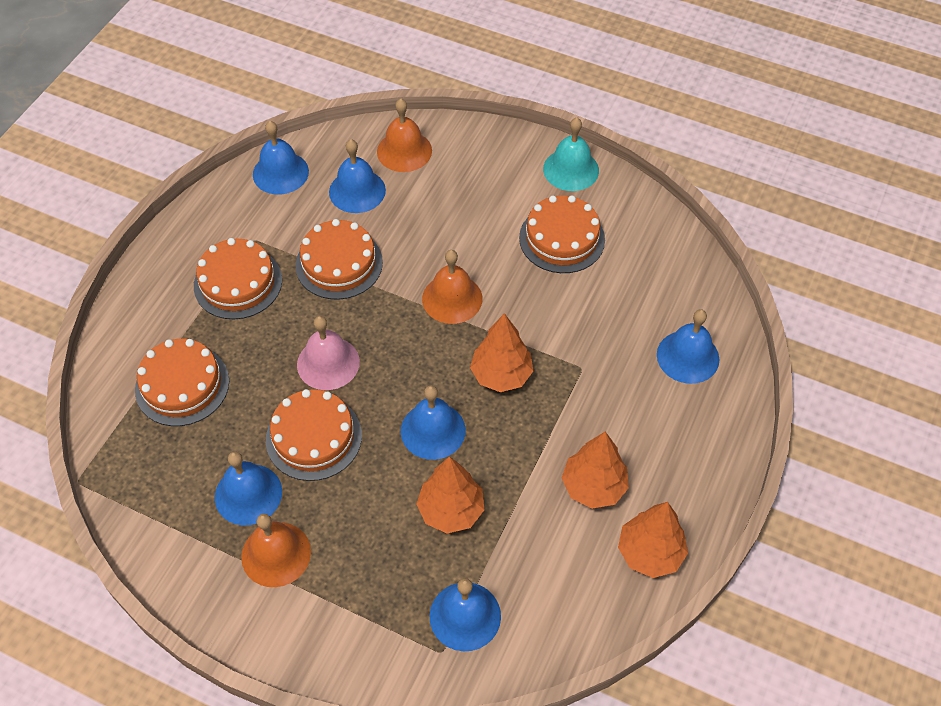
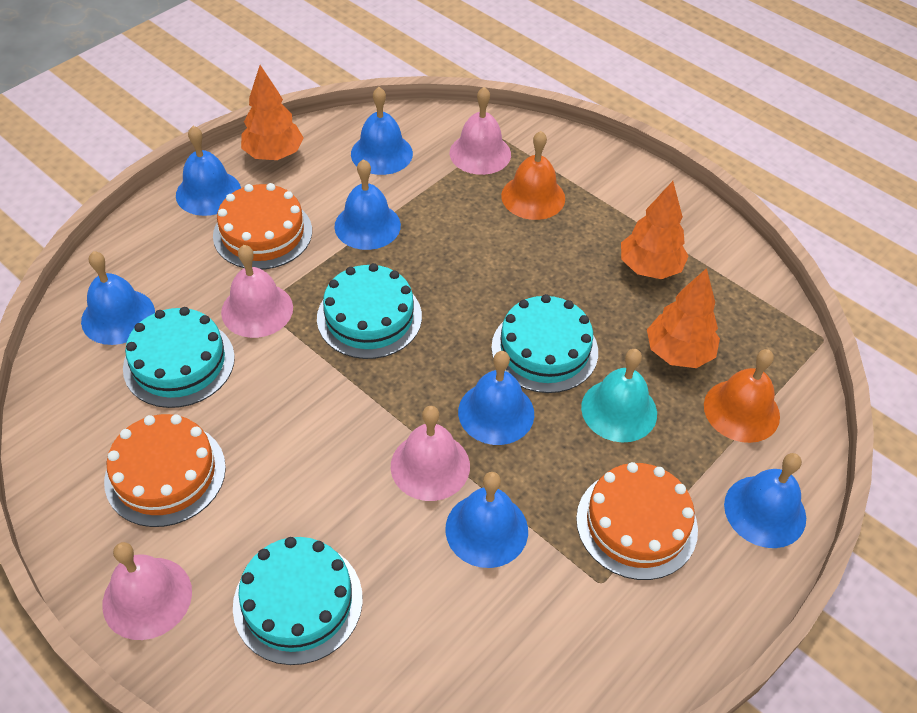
blue bell: [215,451,282,525] [253,121,309,195] [329,139,386,213] [401,385,466,460] [430,578,501,651] [657,309,719,384] = 6 -> [81,251,155,345] [176,126,241,216] [334,159,401,250] [351,87,413,175] [445,472,528,568] [458,351,534,445] [724,453,806,548] = 7
orange bell: [241,514,311,587] [377,99,432,172] [422,250,482,324] = 3 -> [501,131,565,220] [704,349,780,443] = 2
orange cake: [135,339,229,426] [194,238,282,319] [266,389,362,481] [295,219,383,300] [519,195,605,273] = 5 -> [104,414,226,527] [213,183,312,270] [576,462,698,580] = 3
orange tree: [416,456,484,534] [470,313,533,392] [562,432,629,509] [618,502,688,578] = 4 -> [241,65,304,160] [621,181,689,279] [647,268,720,368] = 3
pink bell: [297,316,360,390] = 1 -> [102,542,192,640] [221,245,293,338] [391,406,470,501] [450,87,511,175] = 4
turquoise cake: none = 0 -> [123,307,235,408] [233,537,363,665] [317,263,422,359] [491,294,598,393] = 4

